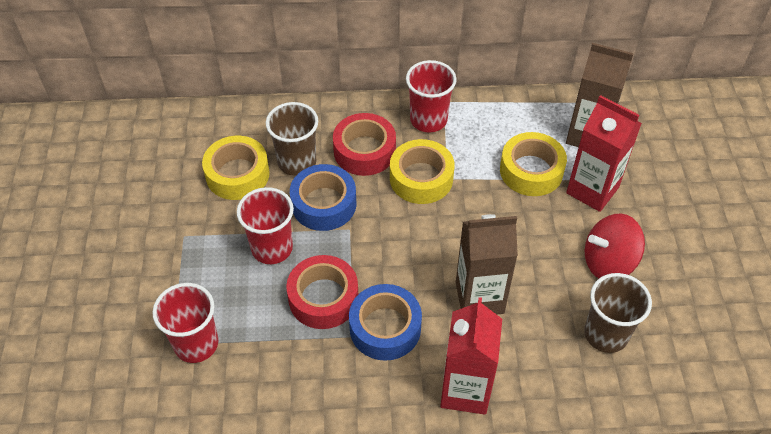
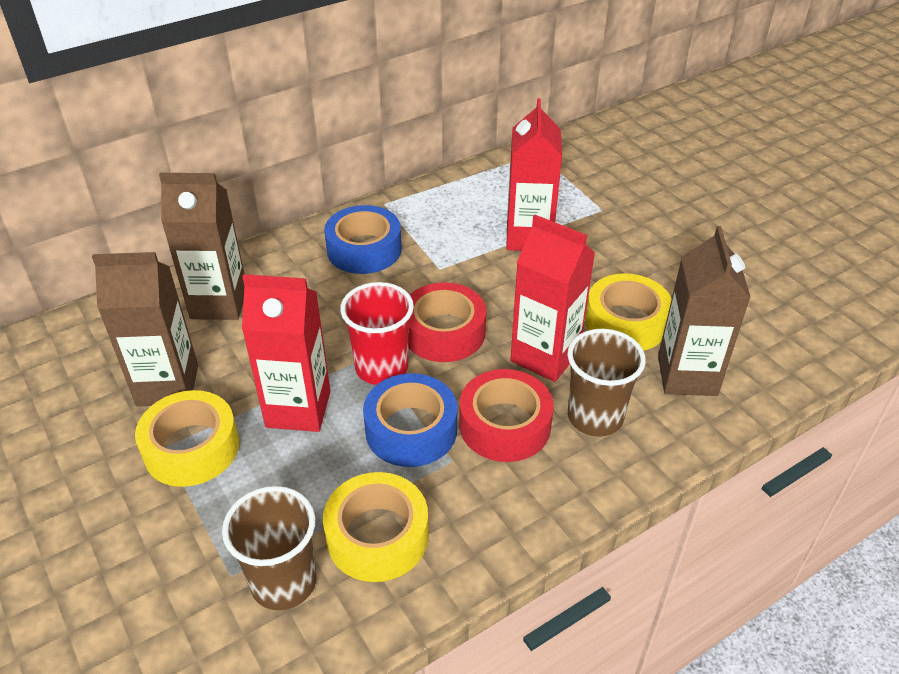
brown carton: [456,214,518,314] [566,43,634,147] = 2 -> [92,252,198,407] [159,173,245,320] [658,226,751,396] = 3
red carton: [440,297,502,415] [566,95,642,212] = 2 -> [242,274,330,432] [506,98,562,251] [510,215,595,382] = 3
red cup: [153,283,219,363] [237,187,294,264] [406,60,456,132] = 3 -> [340,282,414,385] = 1
red spinning top: [585,214,645,278] = 1 -> none = 0

